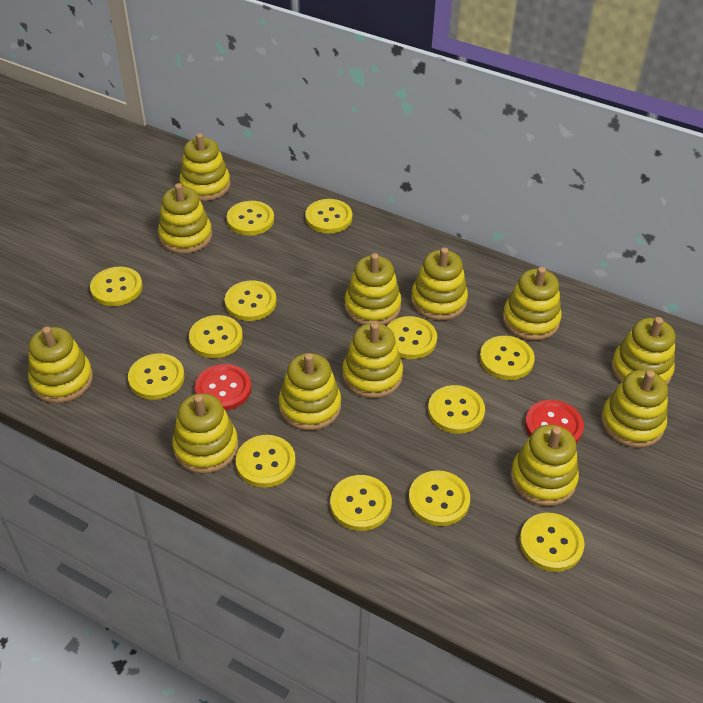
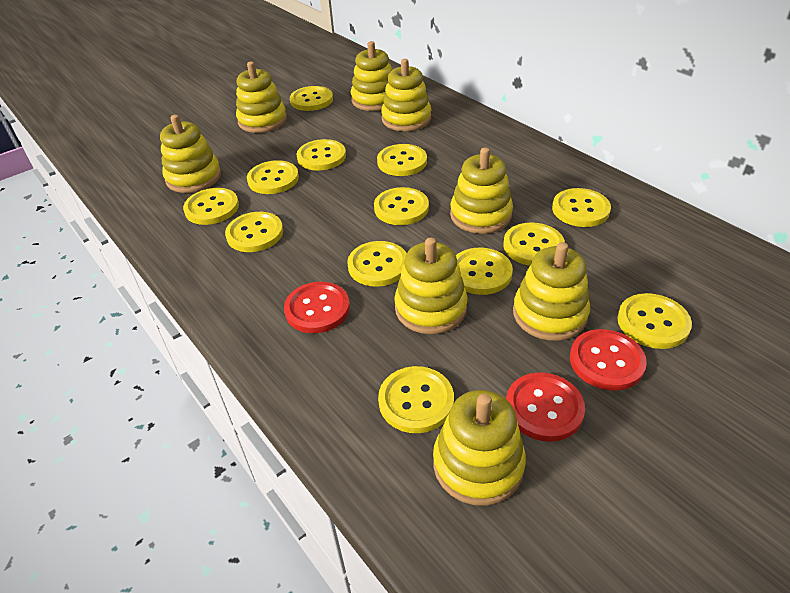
red button: [195,364,251,411] [525,400,584,443] = 2 -> [284,282,350,333] [506,372,585,442] [570,329,647,391] = 3
yellow stacking toy: [28,326,93,403] [158,183,212,254] [172,393,238,474] [179,133,230,201] [279,353,341,430] [342,322,403,398] [345,253,401,325] [411,247,468,320] [503,267,562,340] [510,425,579,506] [601,370,668,448] [611,317,675,385] = 12 -> [160,115,221,193] [236,61,287,133] [351,41,392,111] [381,59,431,131] [394,238,468,334] [433,390,526,506] [450,147,513,234] [513,242,590,341] = 8

